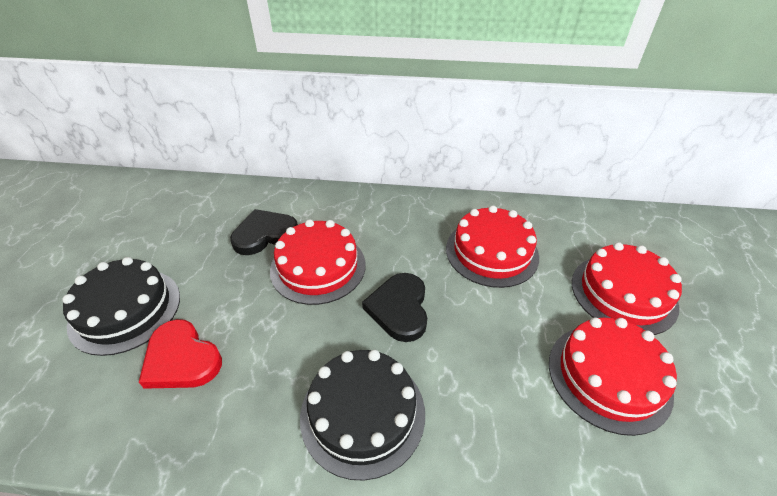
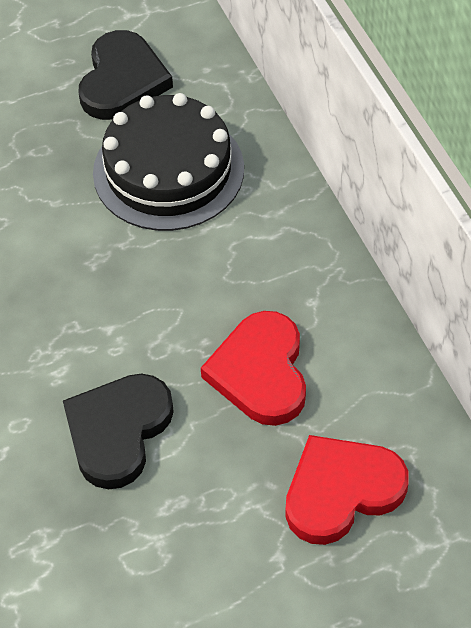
black cake: [63,257,180,356] [300,350,425,481] = 2 -> [93,93,244,231] = 1
red cake: [270,219,366,305] [446,206,539,288] [549,317,677,436] [572,242,682,335] = 4 -> none = 0
red heart: [139,319,222,389] = 1 -> [201,311,306,426] [286,435,409,545] = 2

